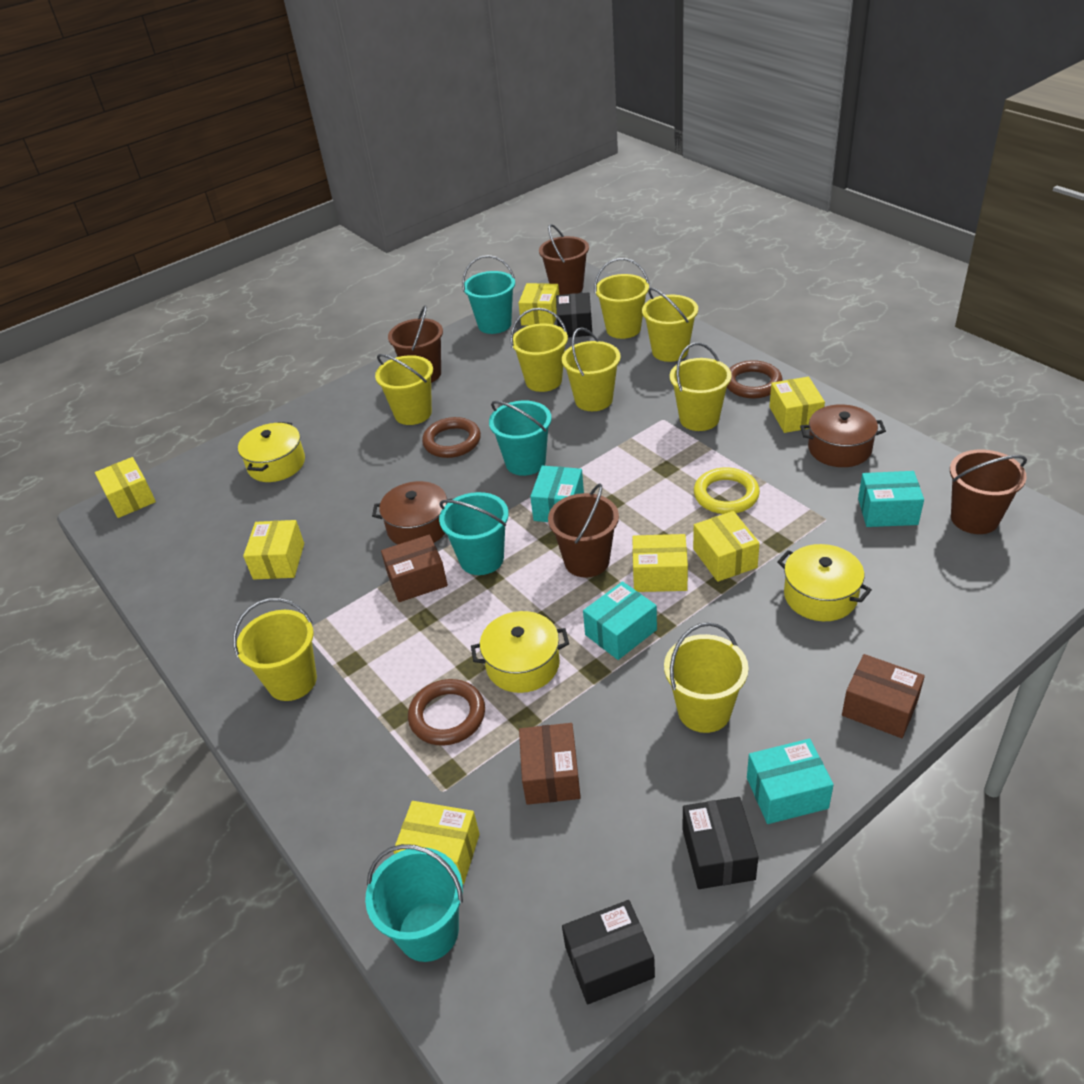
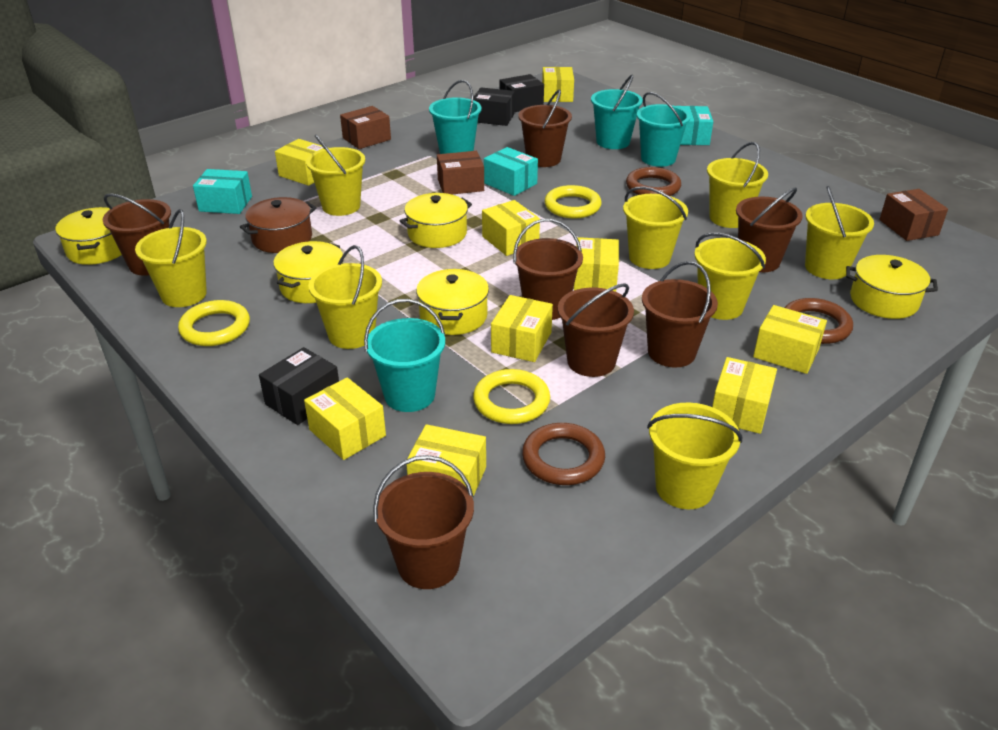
brown bucket: [388,305,443,383] [539,224,589,295] [548,483,619,578] [950,450,1027,534] = 4 -> [103,193,171,276] [373,455,474,589] [513,219,583,320] [518,90,572,167] [558,283,634,377] [642,261,718,368] [736,187,803,272] = 7
brown pot: [372,481,453,545] [800,404,886,467] = 2 -> [240,197,316,253] = 1
turquoise box: [530,466,584,522] [583,581,657,660] [747,739,834,824] [858,471,924,527] = 4 -> [193,169,252,214] [484,147,538,196] [677,106,713,145] = 3
yellow box: [95,457,156,518] [243,520,304,579] [393,801,480,885] [519,283,559,326] [632,534,688,592] [693,511,760,582] [769,376,825,433] = 7 -> [275,139,328,186] [304,377,386,460] [406,424,486,496] [482,200,540,256] [491,295,553,362] [542,67,574,102] [574,237,619,292] [712,357,777,434] [753,305,827,374] = 9
yellow pot: [238,422,305,482] [471,611,569,693] [777,544,872,621] = 3 -> [55,207,122,265] [273,241,343,303] [400,193,472,248] [416,269,489,335] [846,255,938,319] = 5
yellow ring: [694,467,760,514] = 1 -> [178,300,250,346] [473,369,550,424] [544,185,601,219] = 3

